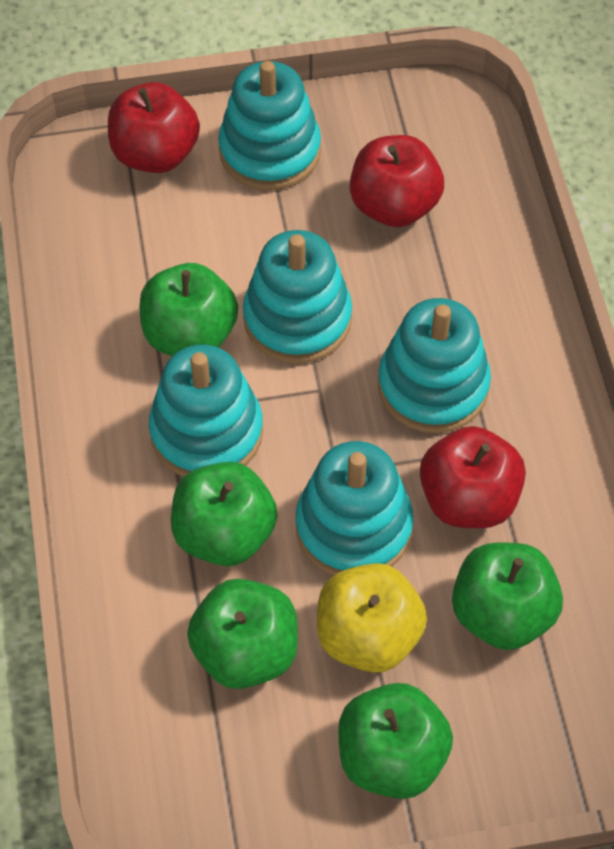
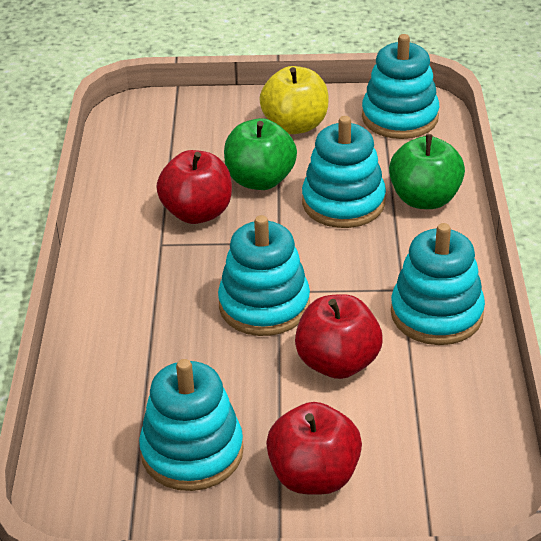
green apple: [139,263,238,356] [171,462,278,566] [187,579,298,689] [338,683,453,799] [452,543,563,650] = 5 -> [224,118,297,190] [389,134,465,209] = 2

